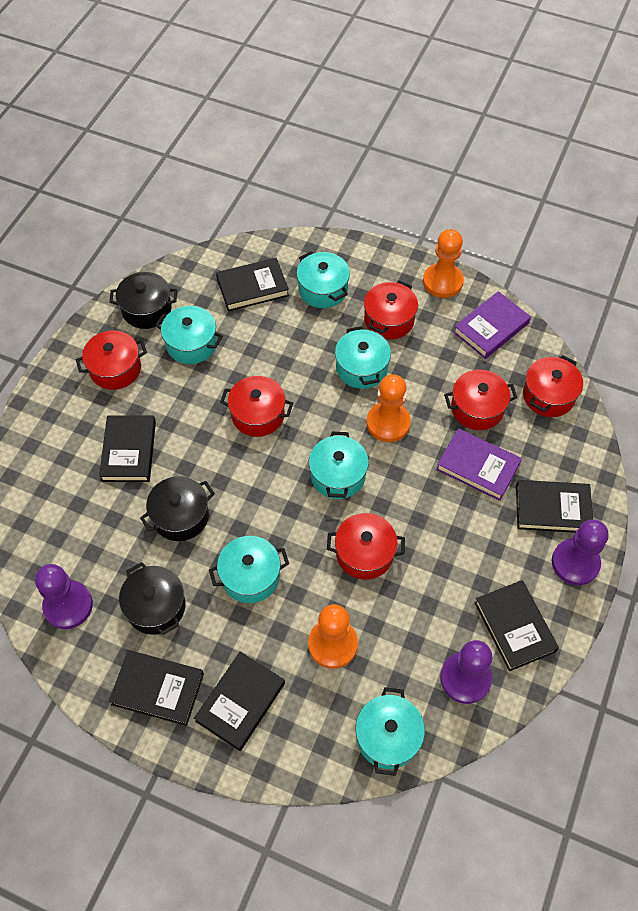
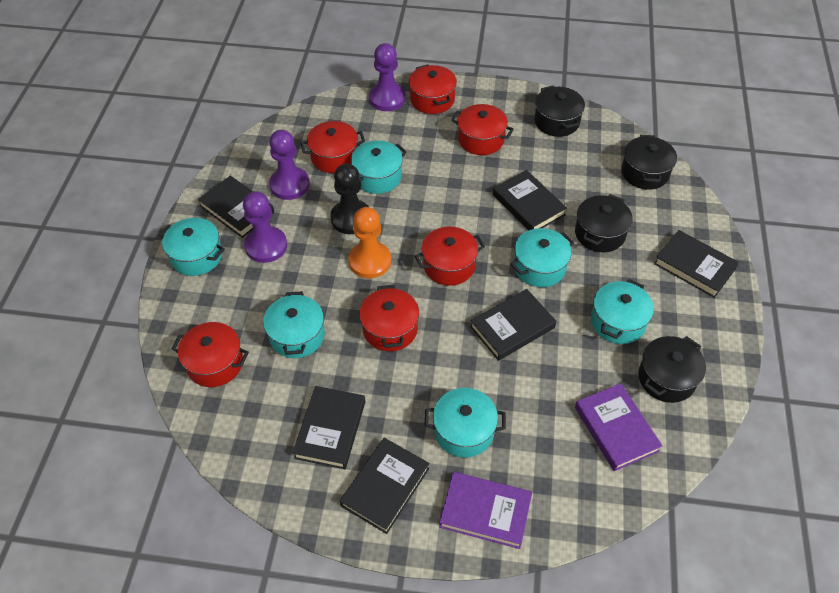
black pawn: none = 0 -> [330,164,369,234] = 1
black pot: [109,272,177,329] [119,562,185,635] [140,476,215,541] = 3 -> [534,86,585,137] [575,194,633,252] [621,135,677,190] [638,336,706,403] = 4
orange pawn: [308,604,358,669] [367,374,411,442] [423,229,464,298] = 3 -> [348,207,391,278] = 1

